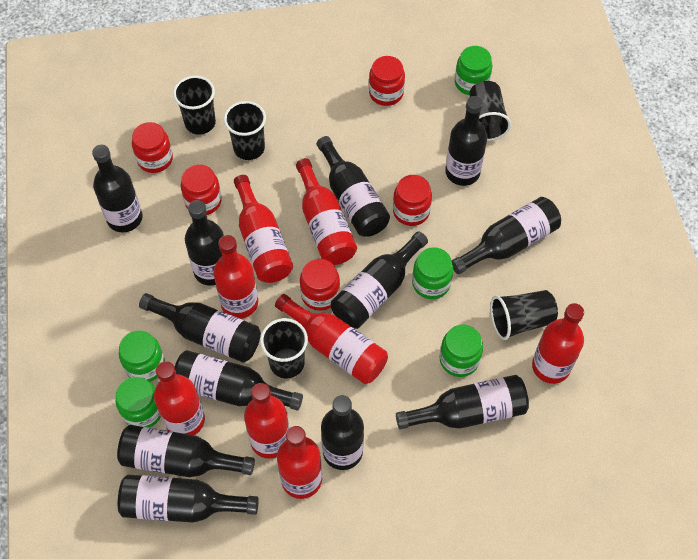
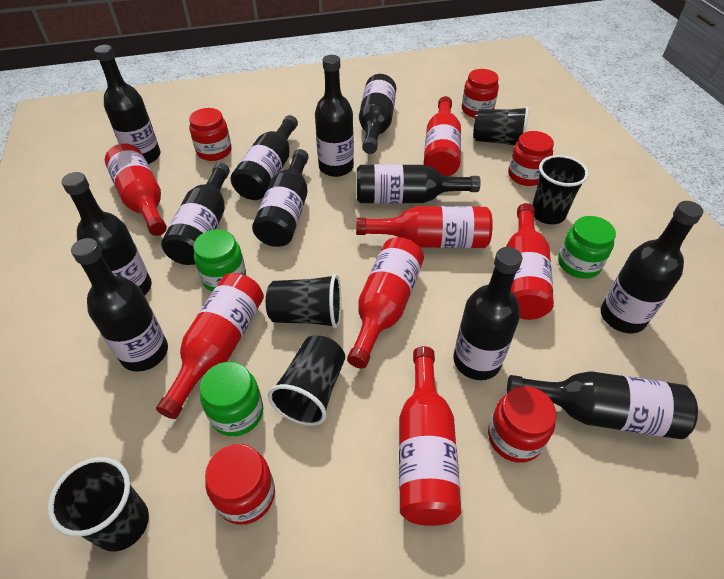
green jar: [116,377,161,428] [119,330,165,382] [412,247,453,299] [439,325,483,377] [455,46,493,95] = 5 -> [193,229,246,292] [200,362,263,436] [558,216,616,279] = 3
red bottle: [154,361,205,435] [213,235,258,319] [234,175,293,283] [244,383,289,459] [275,294,388,384] [277,426,322,499] [296,158,357,265] [532,303,584,384] = 8 -> [105,143,167,236] [156,273,264,419] [347,237,424,369] [356,206,493,248] [399,346,461,526] [424,96,461,176] [506,203,554,320] = 7

